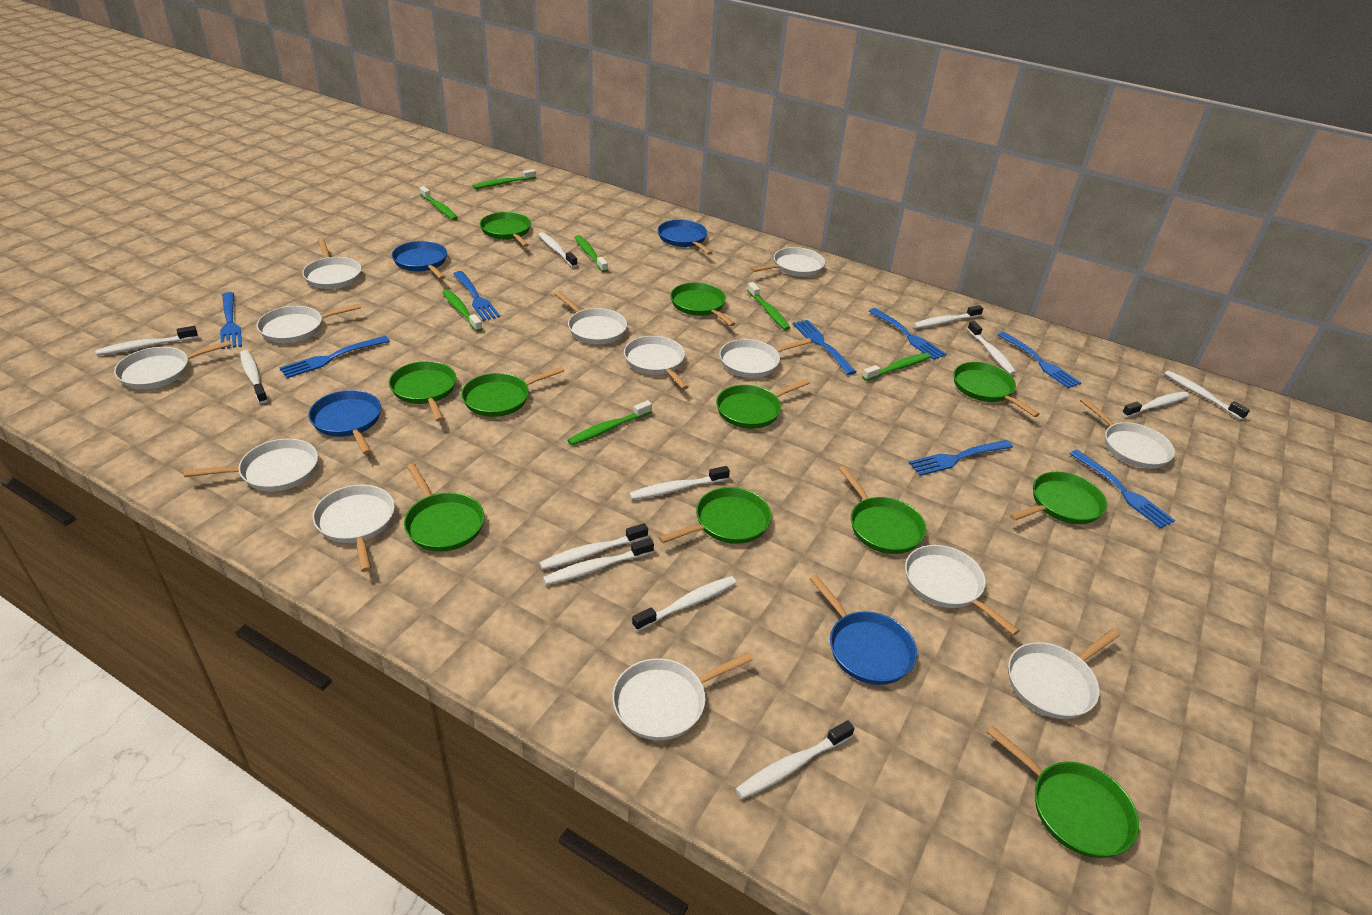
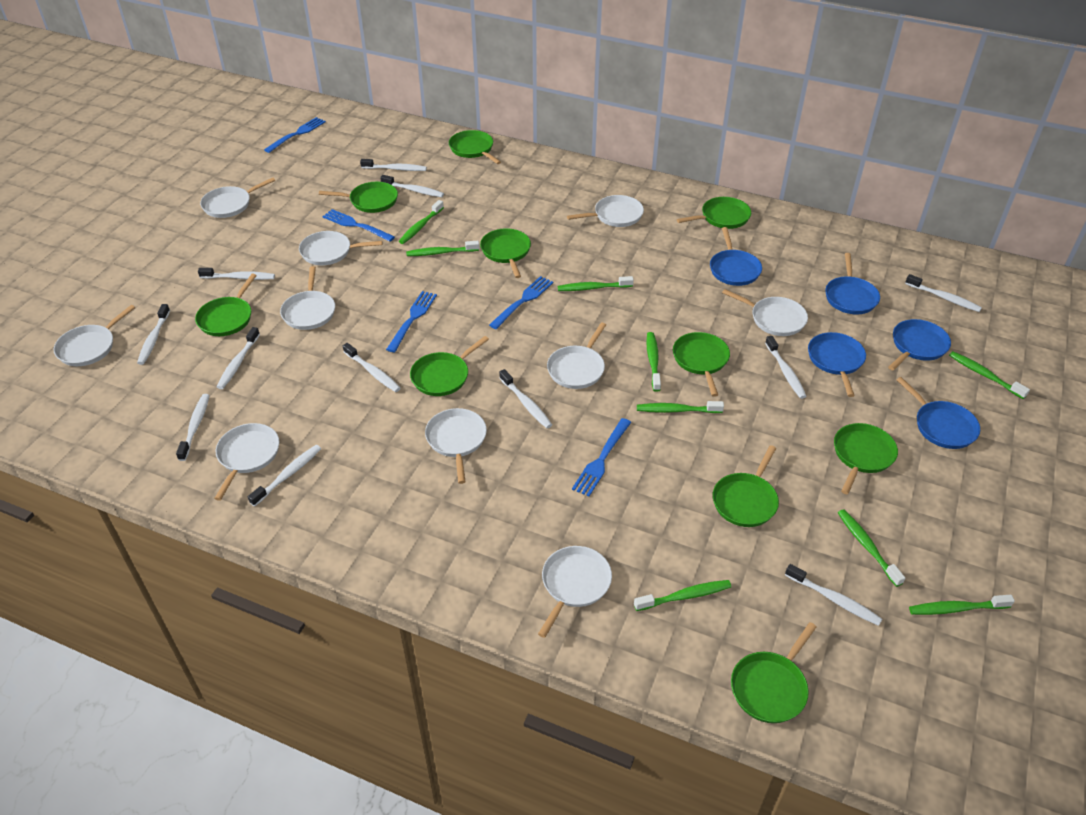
blue fork: [220,292,242,349] [279,336,390,378] [453,271,500,321] [793,320,856,375] [869,308,946,360] [909,440,1013,476] [998,332,1081,388] [1070,450,1175,528] = 8 -> [264,117,326,153] [322,209,395,242] [386,291,437,352] [489,276,553,329] [572,418,631,496] = 5
blue pan: [308,390,381,454] [392,241,447,280] [658,220,713,255] [810,575,917,685] = 4 -> [710,227,762,286] [808,332,866,397] [825,253,880,314] [888,319,951,371] [897,377,980,449] = 5
green pan: [389,361,456,422] [404,463,484,552] [461,367,564,417] [480,212,531,247] [659,487,772,544] [670,282,735,326] [716,379,810,429] [838,466,926,554] [953,362,1040,417] [987,726,1139,858] [1010,472,1107,524] = 11 -> [195,274,257,336] [319,182,398,213] [410,336,489,396] [449,130,501,164] [480,228,531,278] [673,332,730,397] [677,197,751,229] [713,445,779,527] [731,622,816,723] [834,423,898,494] = 10
green toothbrush: [419,186,458,220] [443,289,483,332] [473,169,536,189] [567,400,652,445] [575,235,608,272] [747,282,790,330] [862,353,931,381] = 7 -> [399,200,444,244] [406,241,479,256] [558,276,634,291] [634,580,731,611] [637,401,724,413] [646,332,661,392] [838,509,905,587] [909,595,1015,615] [949,351,1030,399] = 9
white pan: [114,341,231,389] [184,439,318,491] [257,304,361,343] [302,238,361,289] [313,485,395,572] [555,292,627,344] [612,653,753,740] [624,336,688,390] [719,338,811,378] [751,247,825,277] [905,545,1020,635] [1008,629,1120,719] [1080,398,1175,469] = 13 -> [54,305,136,366] [200,178,275,218] [214,423,279,501] [280,266,335,330] [299,231,382,265] [425,408,487,484] [538,546,612,638] [547,323,606,389] [567,195,644,227] [722,289,808,336] = 10

